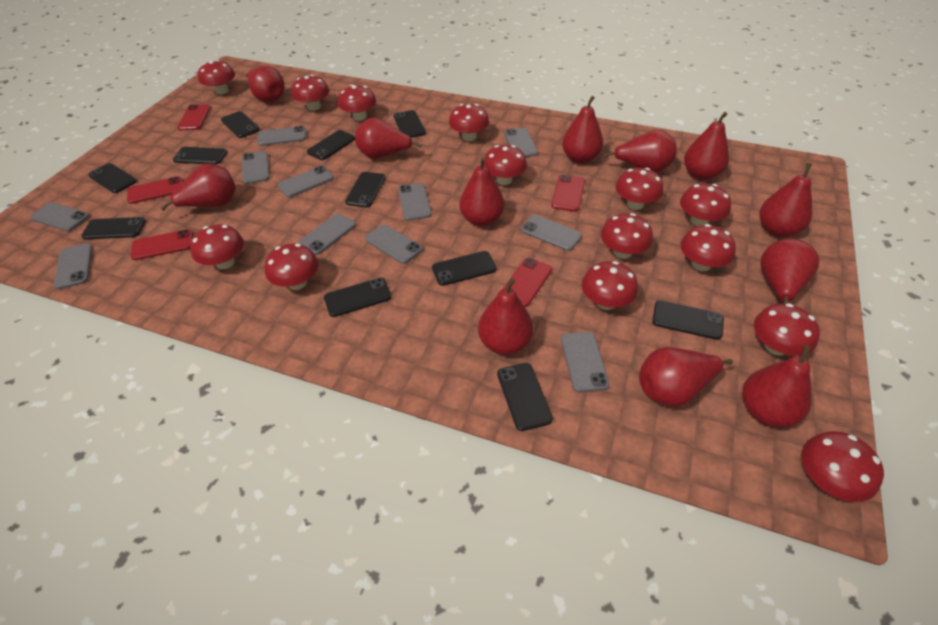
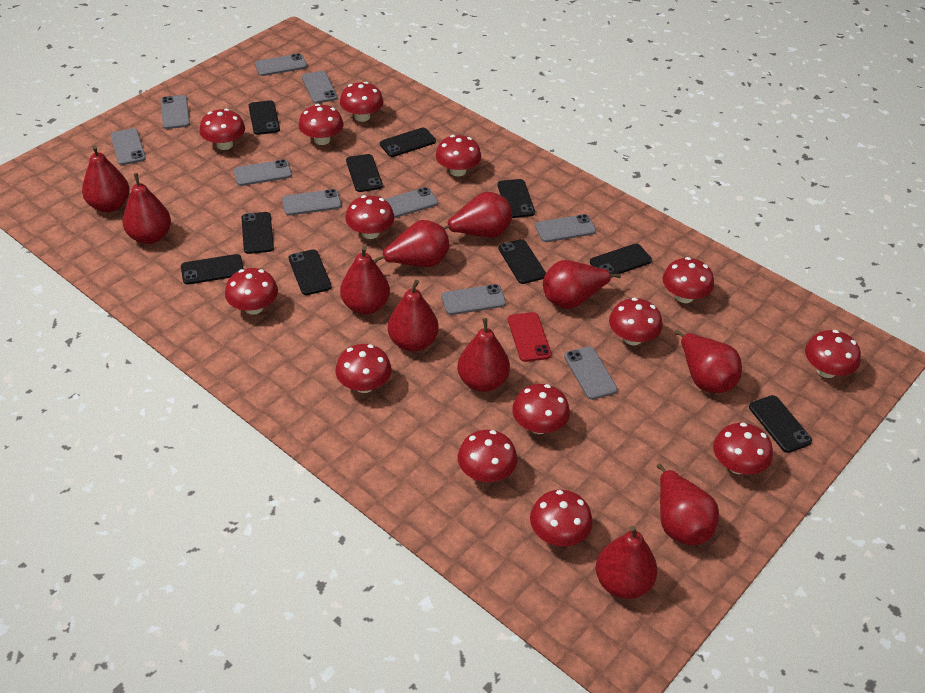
black phone: [81,217,146,239] [89,163,137,193] [173,147,227,165] [221,111,260,138] [307,130,355,160] [324,278,391,317] [345,172,385,207] [393,110,426,138] [432,251,497,286] [497,363,553,431] [652,300,724,340] = 11 -> [181,254,244,285] [241,212,274,254] [248,100,280,135] [289,249,332,295] [346,154,383,192] [380,128,436,157] [498,179,535,218] [499,239,546,284] [590,244,652,274] [749,395,812,453] = 10
grey phone: [30,202,89,231] [54,243,93,289] [242,151,270,184] [258,126,306,146] [278,166,334,197] [298,214,356,255] [365,225,423,264] [398,183,432,221] [504,128,538,157] [521,215,582,251] [561,332,610,392] = 11 -> [110,128,146,165] [161,95,190,129] [234,159,292,186] [255,53,307,76] [282,189,341,215] [302,71,338,103] [384,187,438,218] [441,284,506,315] [535,214,596,242] [564,346,618,400] = 10
red pear: [161,164,236,211] [246,66,285,103] [355,117,422,159] [460,157,504,226] [478,278,534,355] [562,96,603,164] [603,130,677,173] [639,347,733,407] [684,112,729,180] [742,345,812,427] [760,163,812,237] [760,238,819,304] = 12 -> [82,145,130,212] [122,173,171,244] [340,246,390,315] [373,220,449,267] [388,280,439,352] [443,192,512,238] [457,318,510,392] [543,260,621,309] [596,526,657,599] [657,463,719,545] [675,330,742,393] = 11
red phone: [127,176,183,204] [131,229,193,260] [177,104,211,130] [504,258,552,307] [551,175,585,212] = 5 -> [508,312,551,362] = 1

